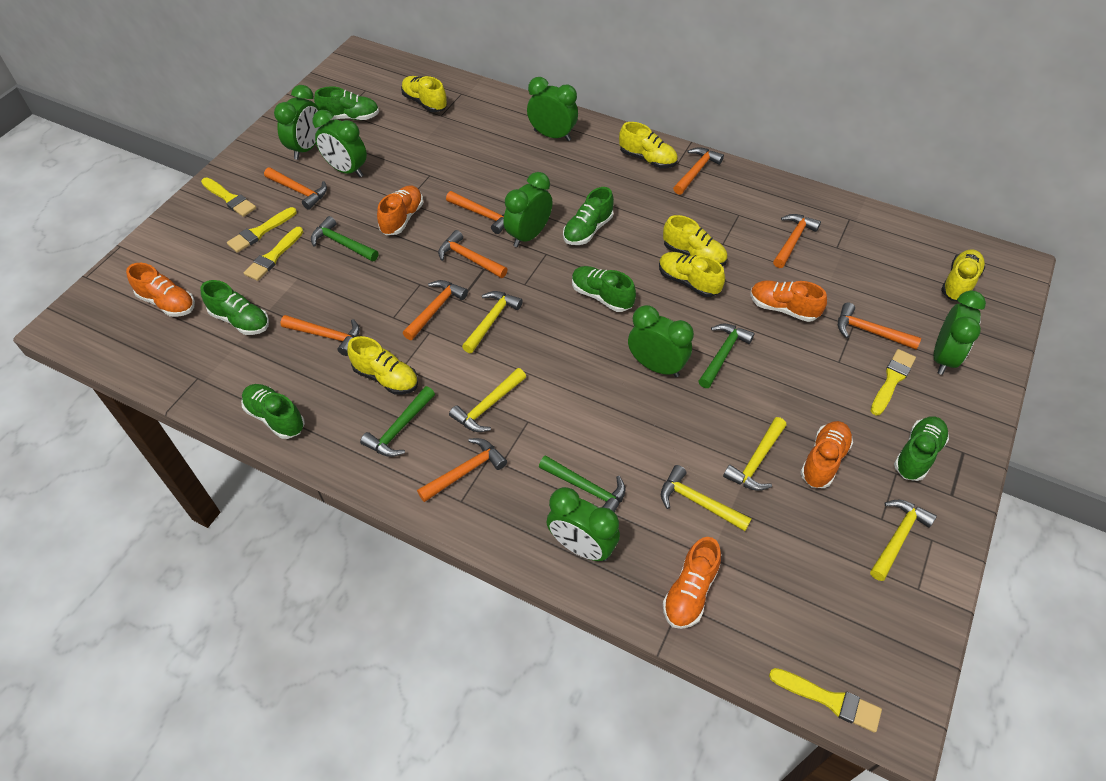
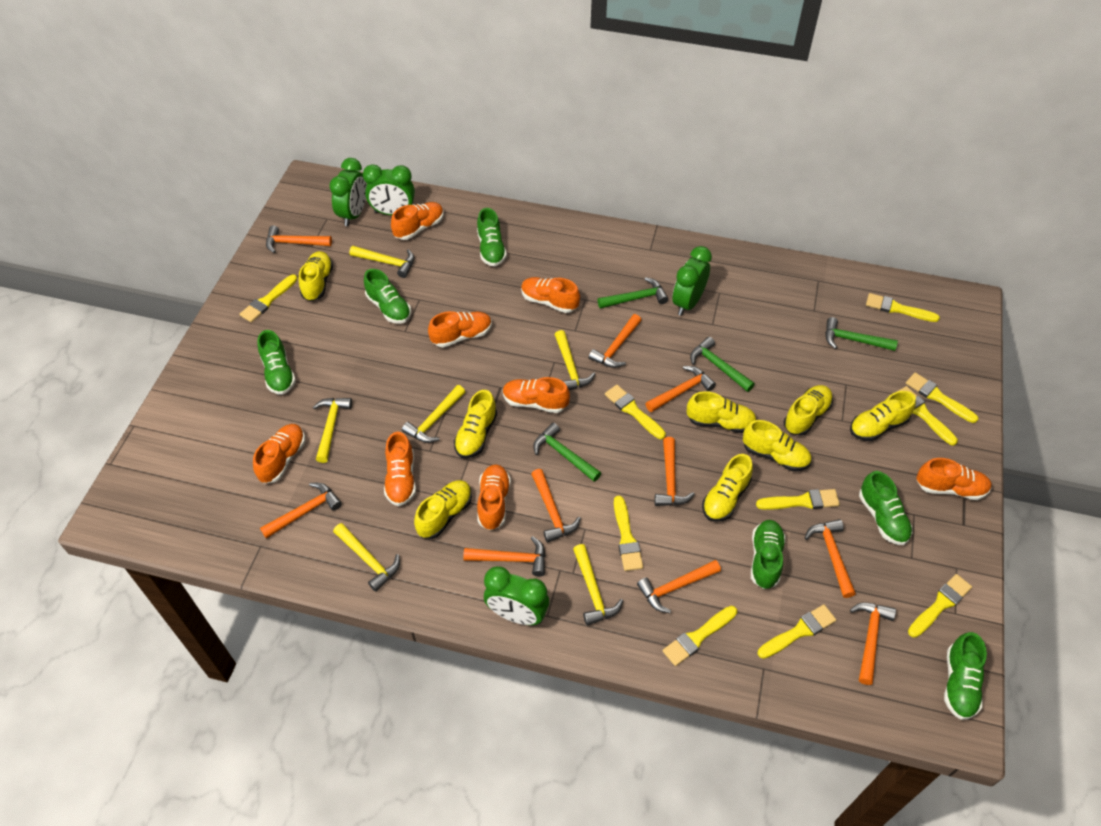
green clock: [274,85,321,160] [313,110,367,177] [503,172,553,247] [527,77,578,141] [547,487,620,561] [628,305,694,377] [934,290,986,375] = 7 -> [329,158,367,226] [363,164,415,215] [484,566,549,625] [672,246,712,316] = 4
orange hammer: [264,167,327,210] [280,315,360,356] [403,280,468,340] [417,438,507,502] [438,230,508,278] [446,191,505,234] [673,147,724,195] [773,214,821,268] [838,302,921,349] = 9 -> [260,483,342,539] [266,225,332,253] [463,536,546,577] [531,469,581,543] [589,314,641,368] [637,560,721,613] [645,366,716,412] [655,437,695,506] [804,519,856,598] [850,602,896,685] = 10
orange shoe: [126,263,195,317] [377,185,423,235] [663,537,721,629] [750,280,827,322] [800,421,853,488] = 5 -> [253,424,305,483] [384,432,416,506] [391,202,444,240] [428,311,492,347] [477,464,511,531] [503,377,570,413] [521,277,580,313] [916,458,992,500] = 8
yellow brush: [201,177,256,217] [227,207,297,253] [244,227,303,281] [769,668,882,733] [871,349,916,415] = 5 -> [240,274,297,322] [605,385,666,439] [614,496,643,571] [662,606,737,666] [756,489,840,510] [758,604,836,659] [866,293,940,322] [897,386,958,445] [906,373,978,423] [908,574,972,638] = 10
yellow hammer: [449,368,526,432] [462,291,523,353] [661,465,752,531] [723,417,786,491] [870,500,937,581] = 5 -> [313,398,352,463] [333,523,400,592] [350,246,414,278] [402,385,465,443] [555,330,595,390] [573,544,623,626] = 6
yellow shoe: [347,336,418,395] [401,76,447,112] [619,122,678,168] [659,252,725,297] [663,215,728,266] [941,249,985,301] = 6 -> [299,251,333,301] [414,480,472,539] [454,390,497,458] [687,391,756,433] [702,454,753,522] [743,420,811,471] [784,385,833,436] [850,391,916,441] = 8

